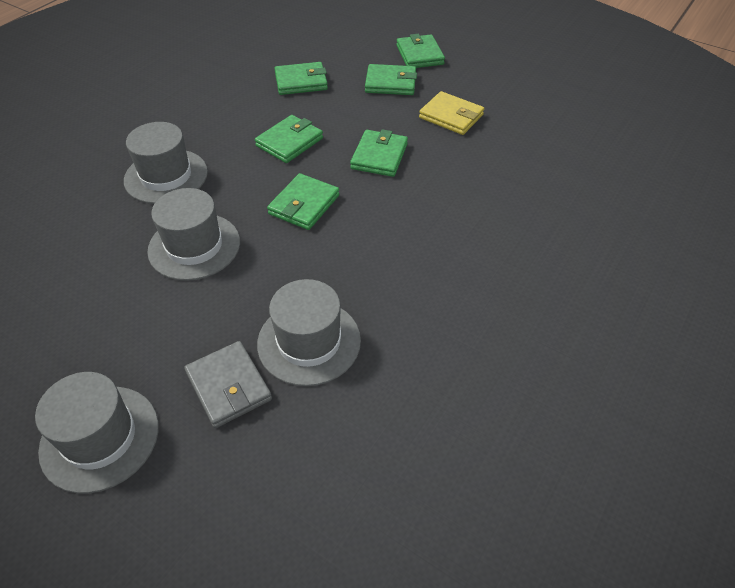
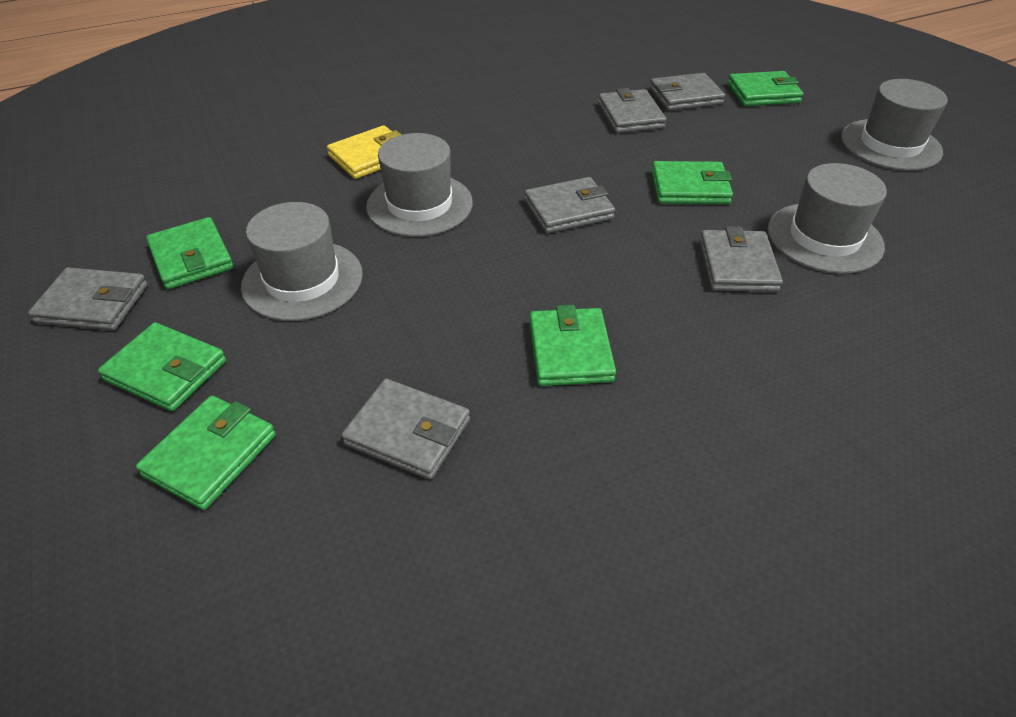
grey wallet: [184,341,272,428] = 1 -> [28,267,148,331] [341,379,470,479] [524,177,615,233] [598,88,667,133] [649,73,725,111] [699,226,783,292] = 6

